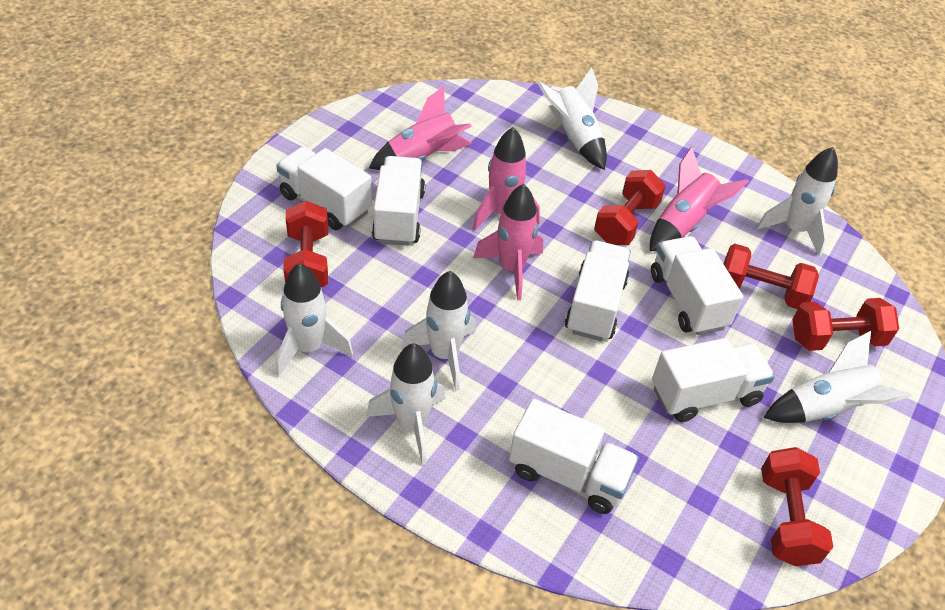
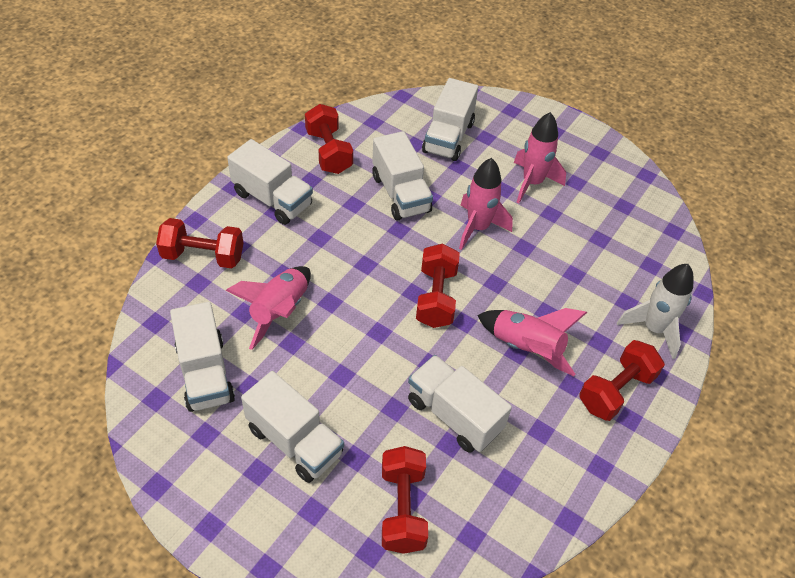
white rocket: [276,263,353,377] [366,343,446,465] [401,271,476,391] [537,67,607,170] [757,147,838,256] [763,331,912,423] = 6 -> [617,264,693,359] = 1

